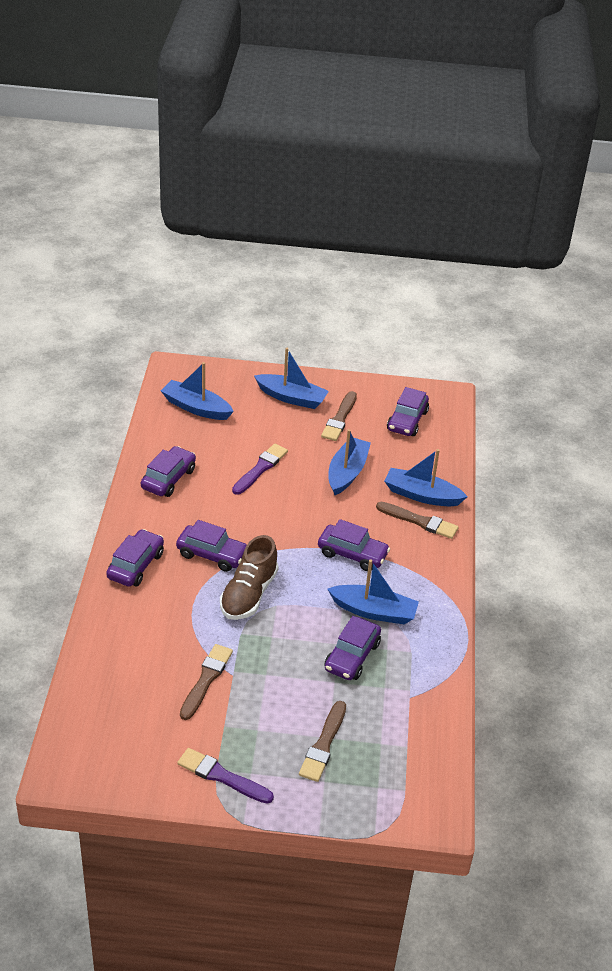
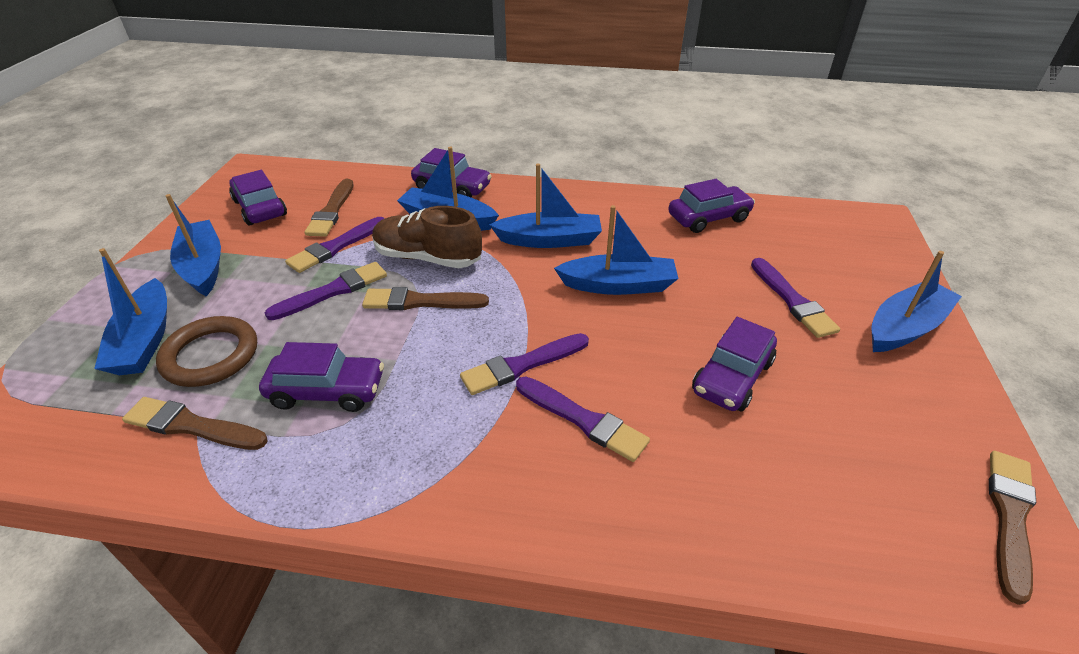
blue boat: [161,362,234,420] [254,348,329,409] [327,559,419,624] [329,429,371,495] [384,449,468,506] = 5 -> [94,248,167,375] [165,194,221,296] [397,147,499,231] [489,164,602,248] [554,205,679,295] [871,251,962,352] = 6
brown ring: none = 0 -> [156,316,257,387] = 1
purple brush: [177,748,274,804] [232,444,288,495] = 2 -> [265,262,387,320] [285,217,385,273] [460,333,589,395] [516,376,650,462] [751,258,840,338] = 5
purple car: [106,529,164,587] [141,446,196,497] [176,520,247,572] [318,519,390,571] [325,616,381,680] [387,387,429,436] = 6 -> [229,170,287,226] [259,342,384,412] [411,148,492,197] [668,179,755,233] [692,317,777,411] = 5

